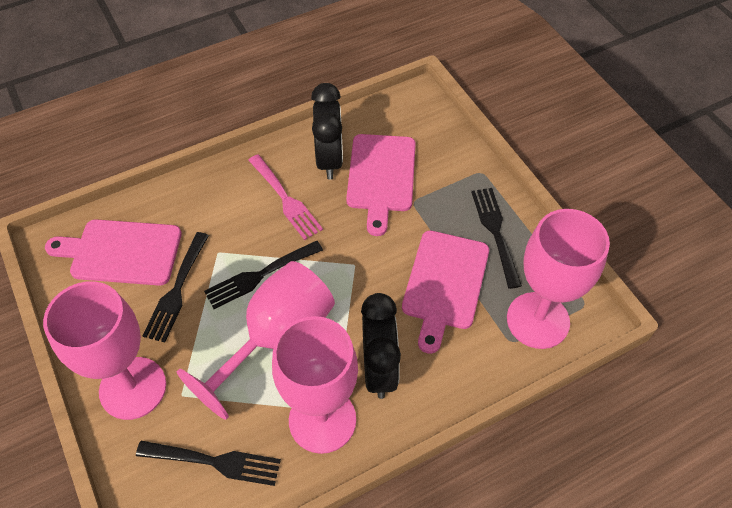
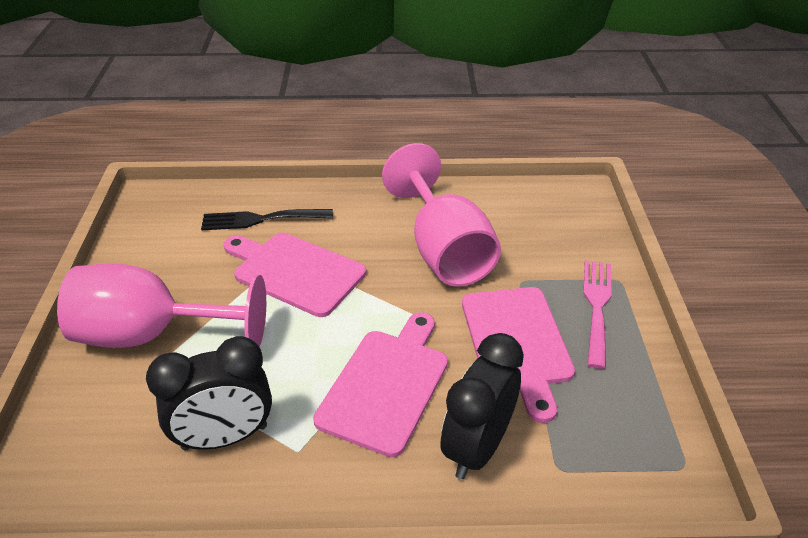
black fork: [136,441,281,486] [143,232,209,343] [204,241,323,309] [471,188,522,289] = 4 -> [201,209,333,230] = 1
pink goblet: [43,281,166,420] [176,261,335,420] [272,316,358,454] [507,209,610,349] = 4 -> [57,263,266,348] [382,143,501,287] = 2

